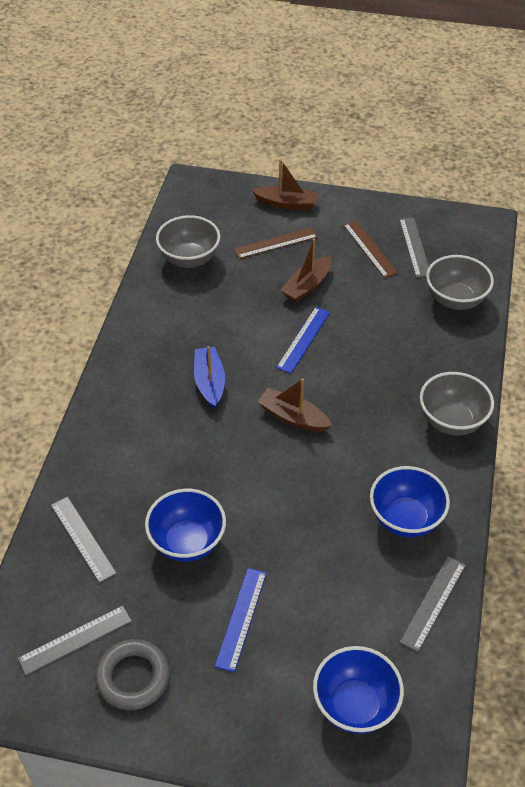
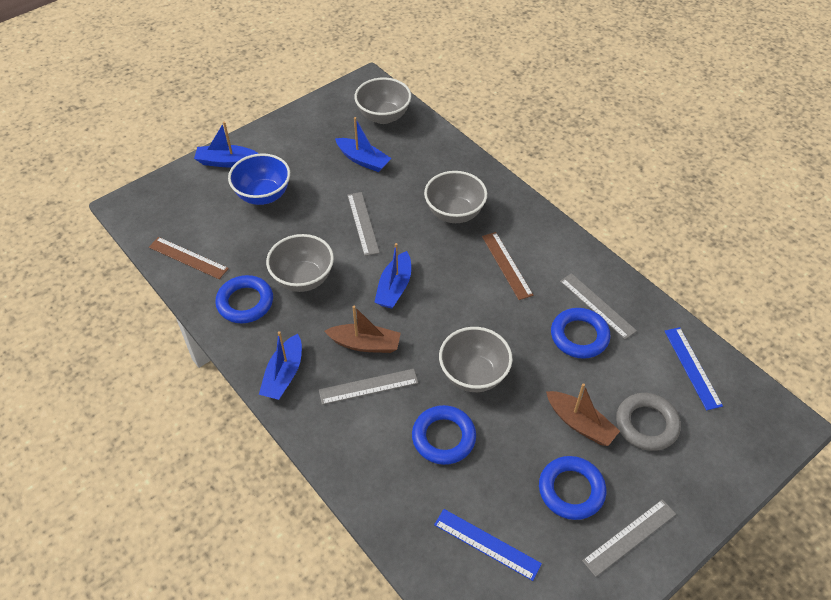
blue boat: [194,346,225,409] = 1 -> [194,122,259,167] [259,331,302,400] [335,117,391,172] [374,243,411,309] = 4
blue bowl: [145,489,226,562] [313,646,404,734] [370,466,450,537] = 3 -> [228,153,290,205] = 1
blue ring: none = 0 -> [215,275,273,323] [412,405,476,465] [539,456,606,520] [551,308,610,359] = 4
brown boat: [252,159,318,210] [257,378,332,432] [280,238,332,302] = 3 -> [324,306,401,353] [546,383,620,446] = 2
grey bowl: [156,215,220,268] [420,372,494,435] [426,255,494,310] = 3 -> [266,234,334,292] [355,78,411,124] [424,171,487,223] [439,327,513,392] = 4

